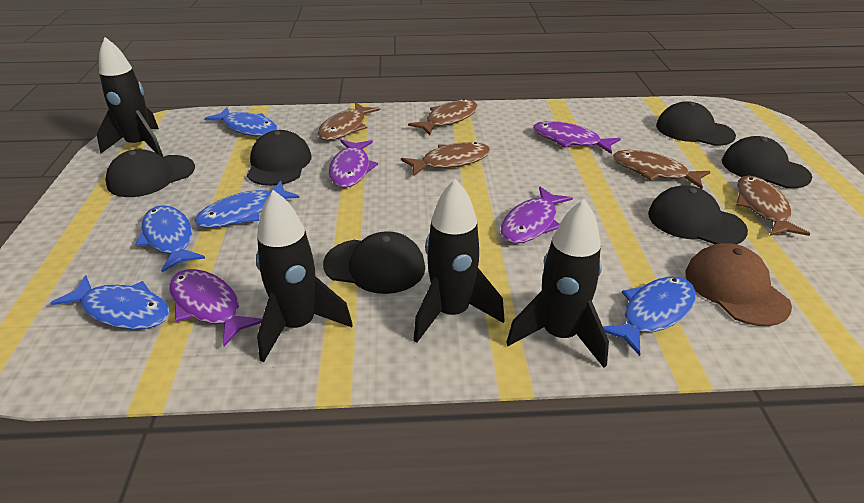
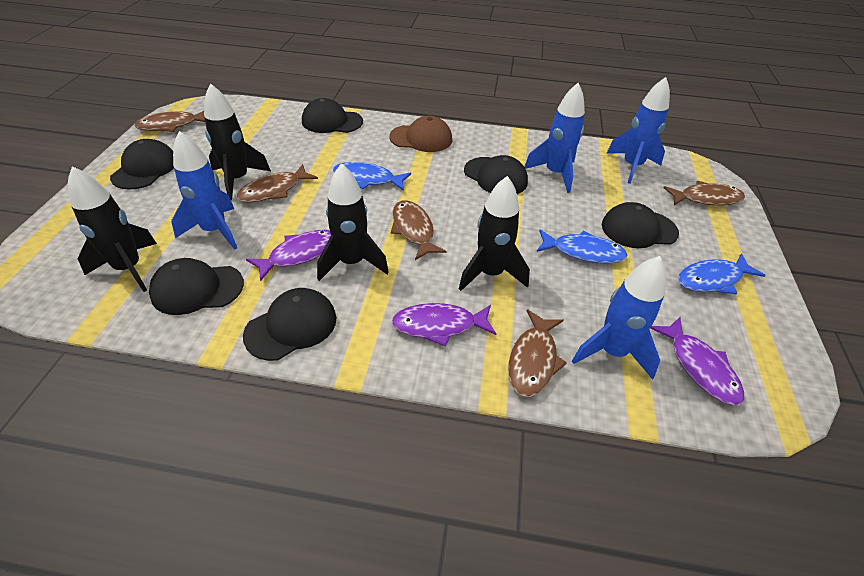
blue fish: [51,275,170,329] [135,205,205,272] [195,181,299,228] [204,107,278,137] [603,277,696,356] = 5 -> [333,162,411,191] [536,229,628,263] [678,253,766,295] = 3
blue rocket: none = 0 -> [171,131,237,250] [524,83,585,193] [572,256,666,380] [606,77,670,184] = 4
purple fish: [169,269,262,346] [329,140,378,188] [501,187,573,243] [533,121,621,154] = 4 -> [246,230,331,281] [392,303,496,347] [651,317,744,405] = 3

